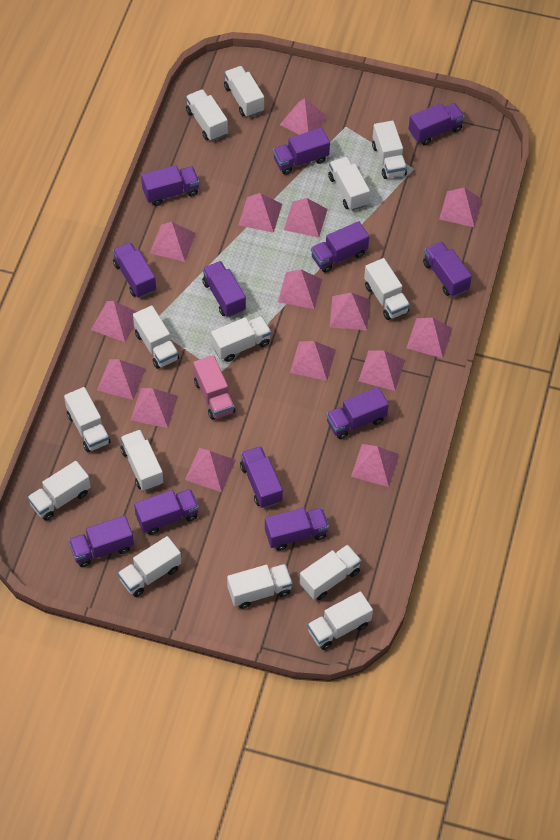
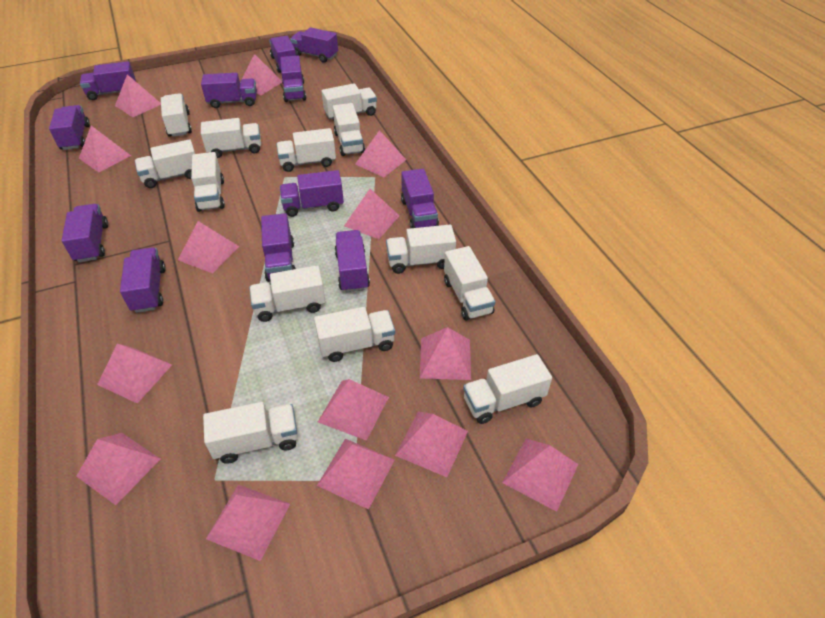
pink pyramid: [91,301,137,342] [97,359,146,400] [131,388,178,428] [150,222,196,262] [185,448,236,492] [239,193,282,233] [278,270,322,309] [280,98,328,135] [284,198,328,238] [290,341,336,381] [330,292,370,330] [351,444,399,487] [359,350,405,391] [407,318,453,358] [439,188,482,227] = 15 -> [76,433,160,505] [79,126,131,172] [97,344,172,404] [115,74,161,117] [178,221,239,273] [206,484,290,561] [240,54,282,95] [317,439,395,510] [318,379,389,441] [344,189,400,239] [355,130,406,177] [395,411,468,477] [420,327,471,380] [502,438,578,512] = 14
pink truck: [193,355,235,420] = 1 -> none = 0
white truck: [28,461,90,521] [64,387,111,452] [118,536,181,597] [120,430,163,491] [133,306,179,369] [186,89,228,141] [211,316,271,362] [224,66,264,117] [227,564,293,609] [300,545,362,600] [307,591,373,650] [328,157,370,211] [364,258,410,320] [372,121,407,179] = 14 -> [135,139,195,188] [161,93,192,137] [191,152,225,212] [201,118,261,158] [203,402,298,464] [249,265,326,322] [276,128,336,172] [314,307,395,362] [322,83,377,121] [333,103,365,156] [386,225,456,274] [444,246,495,321] [463,354,552,424] = 13

